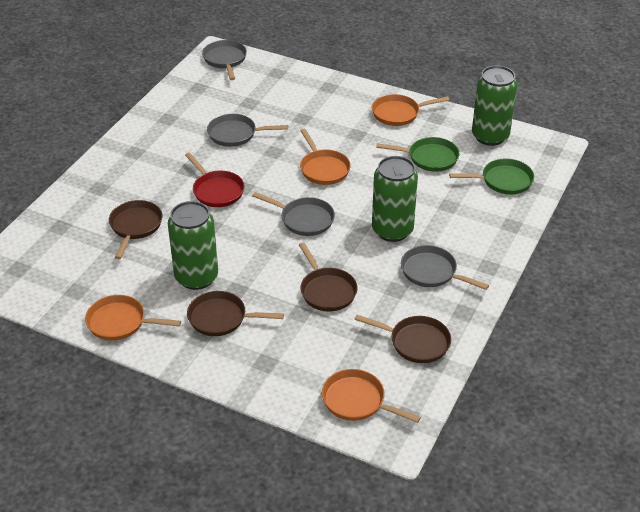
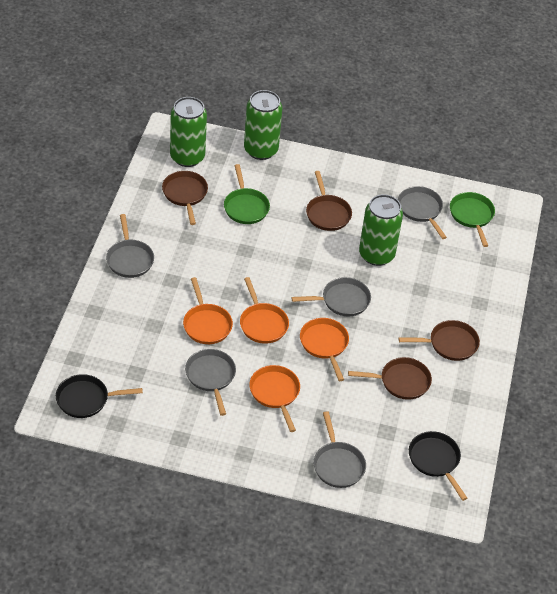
black pan: none = 0 -> [56,374,143,418] [409,431,467,501] = 2
grey pan: [202,40,247,80] [207,114,288,147] [252,192,335,236] [401,245,489,290] = 4 -> [106,214,154,278] [185,349,236,416] [291,277,371,316] [314,411,366,488] [398,186,447,239] = 5
red pan: [185,152,245,207] = 1 -> none = 0

